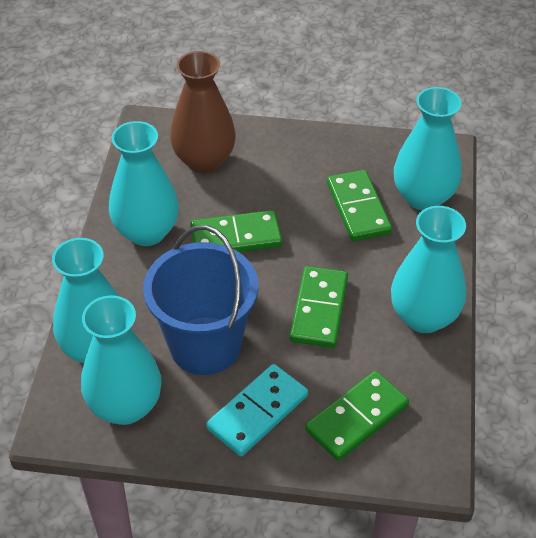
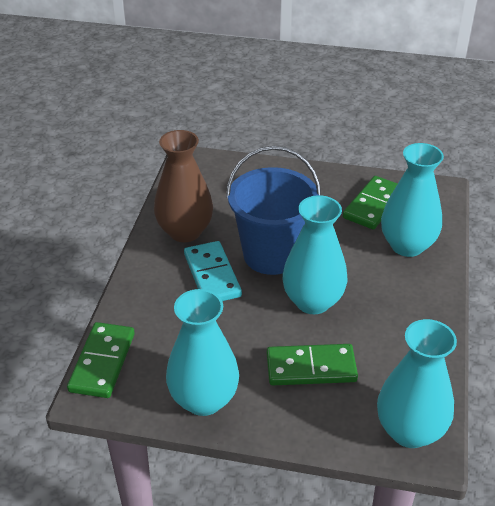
green domino: [190,210,282,252] [290,266,348,348] [305,371,409,461] [327,170,392,241] = 4 -> [67,322,135,398] [267,344,358,385] [343,176,398,230] = 3
turquoise vase: [52,238,119,364] [81,295,162,425] [109,121,179,246] [391,206,466,333] [394,87,462,210] = 5 -> [166,289,239,416] [282,195,348,314] [377,319,457,448] [381,143,444,257] = 4

